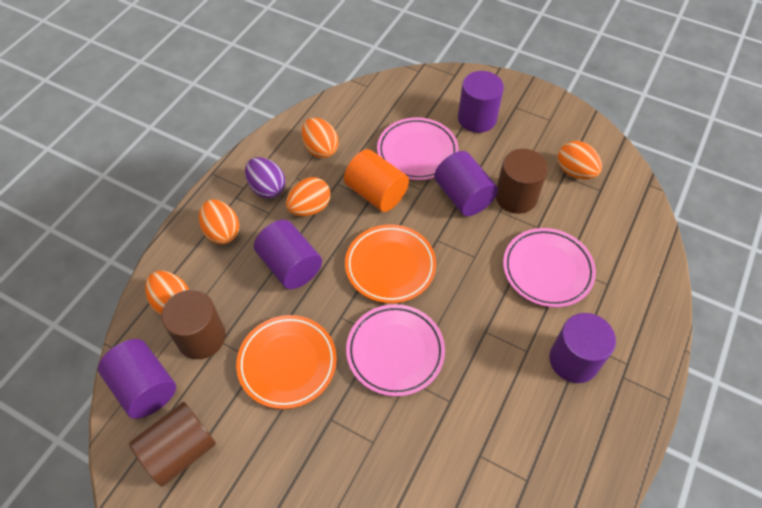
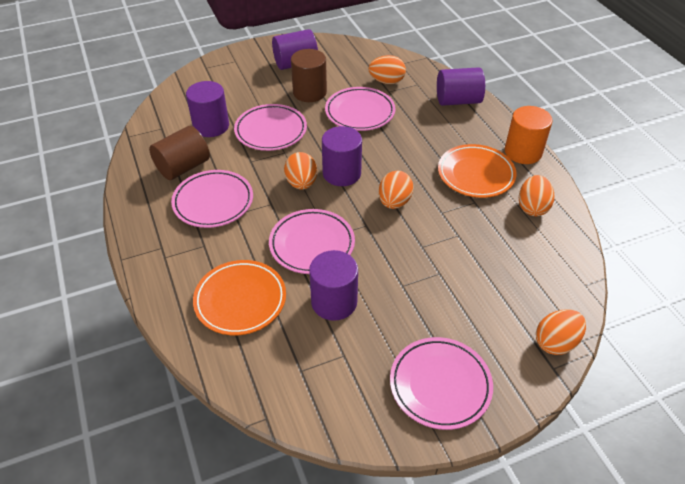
brown cylinder: [129,402,216,487] [161,290,226,359] [496,149,548,214] = 3 -> [149,126,210,180] [291,49,327,102] = 2
pink plate: [346,304,445,397] [377,117,459,180] [503,228,596,308] = 3 -> [171,170,253,228] [234,104,307,151] [269,209,355,274] [325,87,396,131] [390,337,493,430] = 5
purple egg: [245,157,286,199] = 1 -> none = 0

